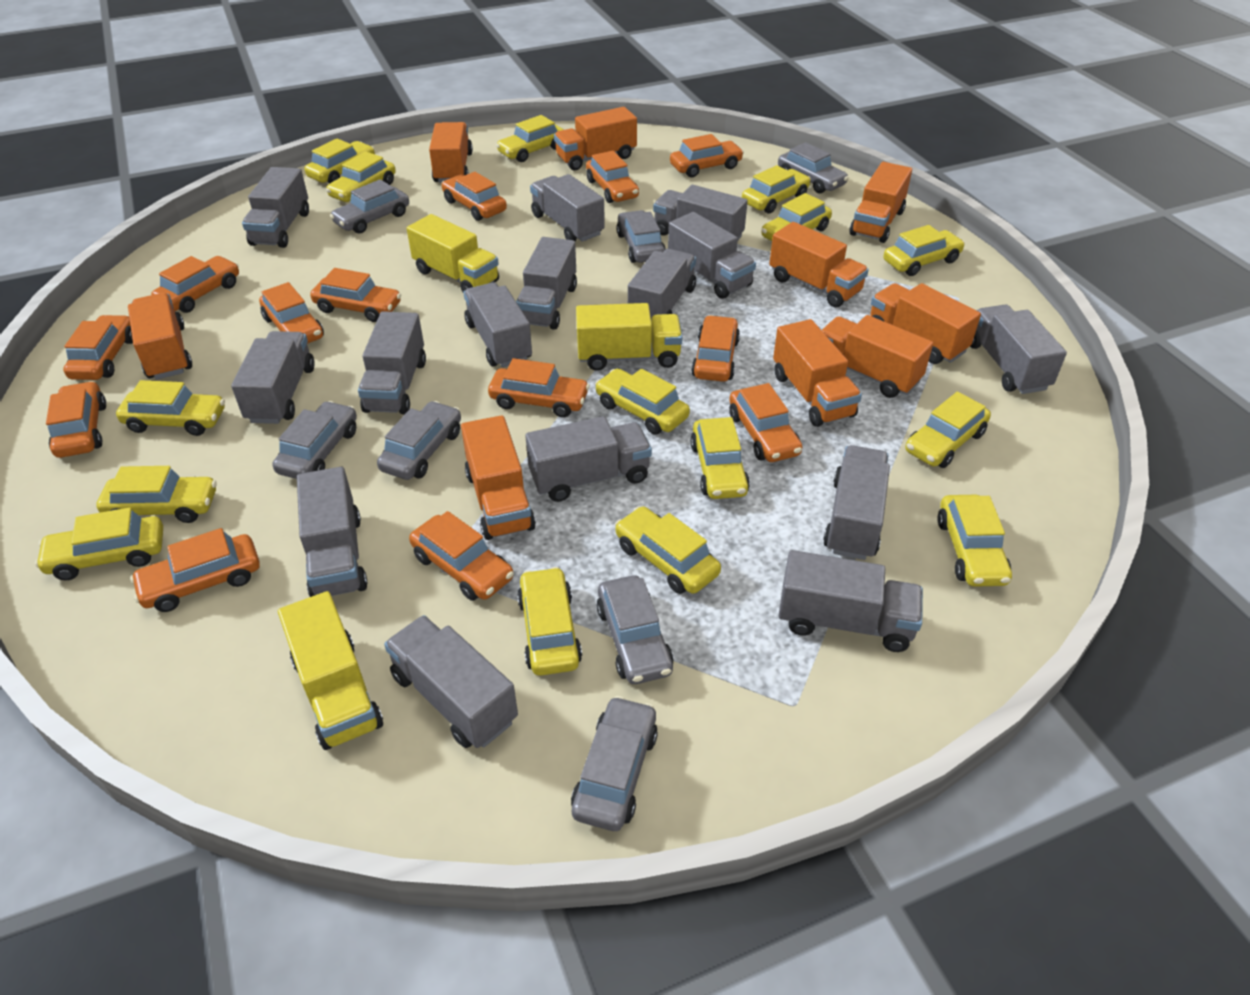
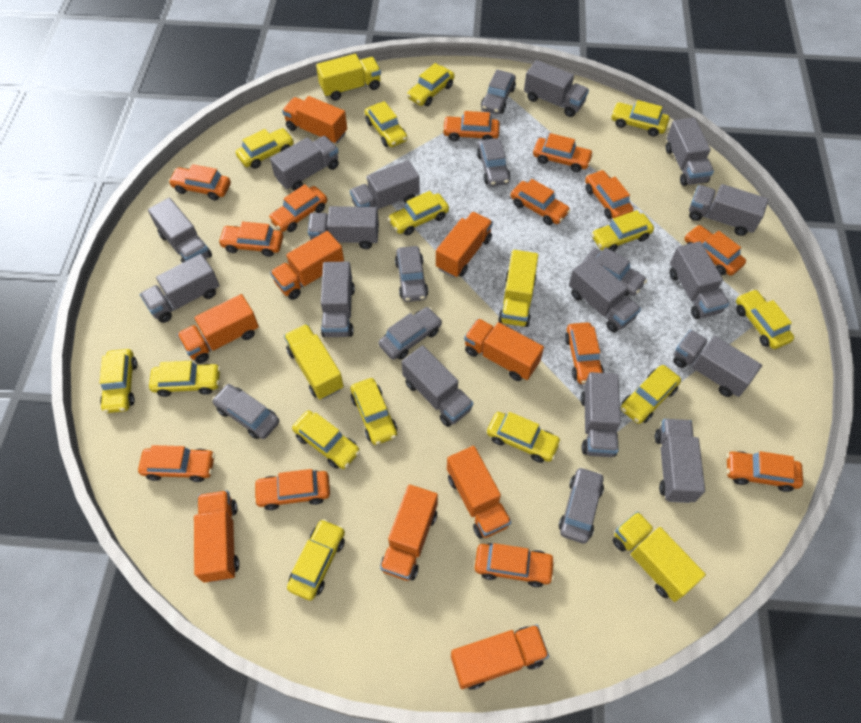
yellow car: [35,507,163,580] [96,466,217,523] [116,380,225,436] [305,138,375,184] [326,151,396,202] [496,115,564,162] [517,567,582,676] [595,368,690,435] [615,506,721,594] [690,417,750,499] [742,165,811,214] [761,193,832,241] [884,225,965,276] [905,391,991,468] [937,495,1012,587] = 15 -> [100,349,137,413] [149,361,221,397] [236,128,294,169] [287,519,345,601] [292,410,360,469] [351,378,397,445] [365,101,407,147] [388,191,449,235] [407,63,455,106] [487,412,562,463] [591,210,654,252] [611,100,669,137] [621,365,681,424] [736,289,794,349] = 14
yellow truck: [278,591,383,750] [407,214,499,293] [576,303,683,371] = 3 -> [284,324,344,399] [316,54,381,101] [498,250,538,327] [613,511,706,602] = 4

